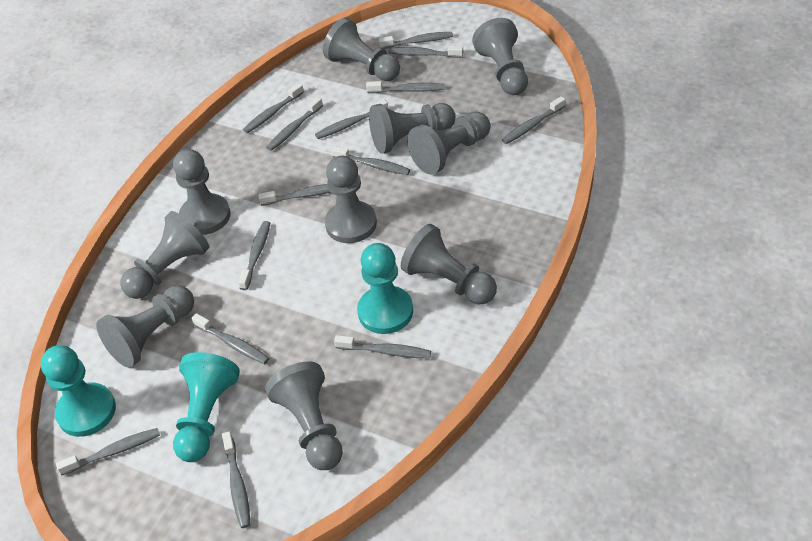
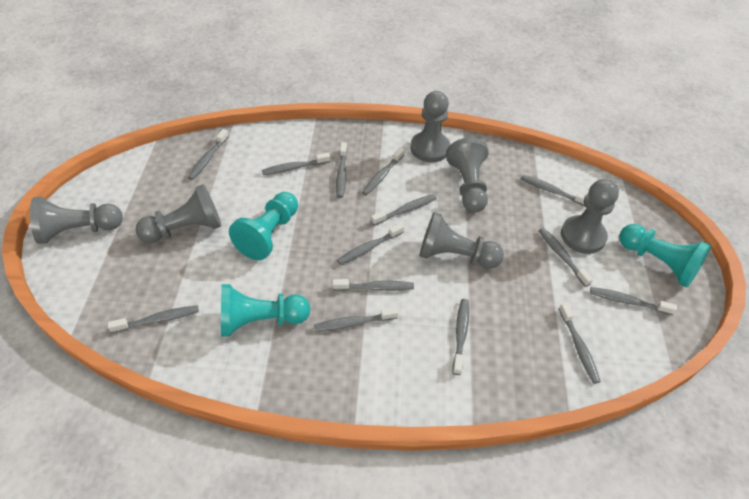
grey pawn: [96,285,194,368] [120,211,209,299] [173,149,231,235] [265,362,343,470] [323,18,400,81] [325,156,377,243] [369,103,456,154] [401,224,497,304] [407,112,491,174] [472,18,528,95] = 10 -> [30,197,123,244] [135,184,221,243] [410,91,450,162] [419,212,504,269] [446,138,488,212] [561,179,619,254] = 6

